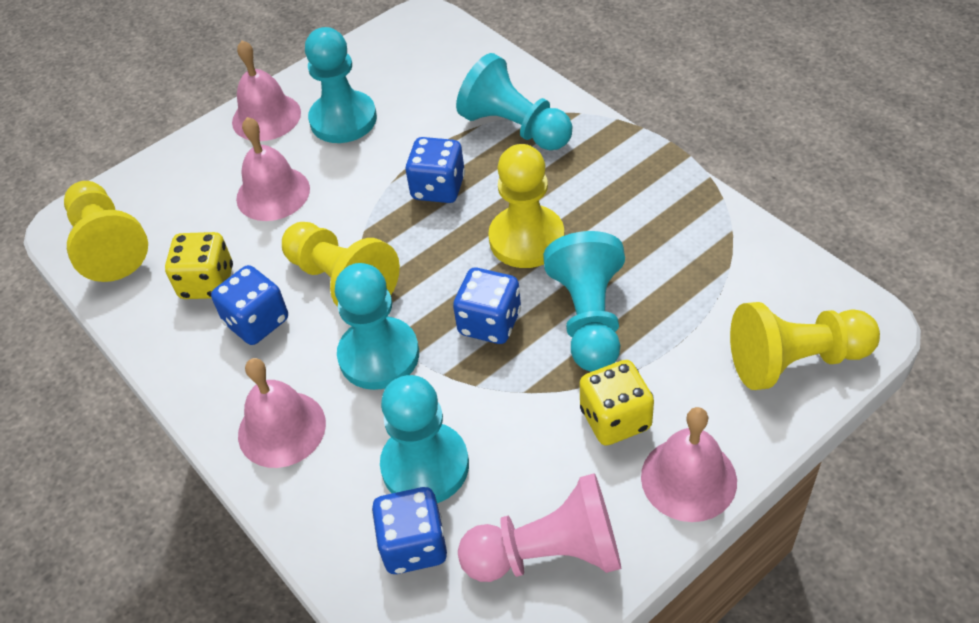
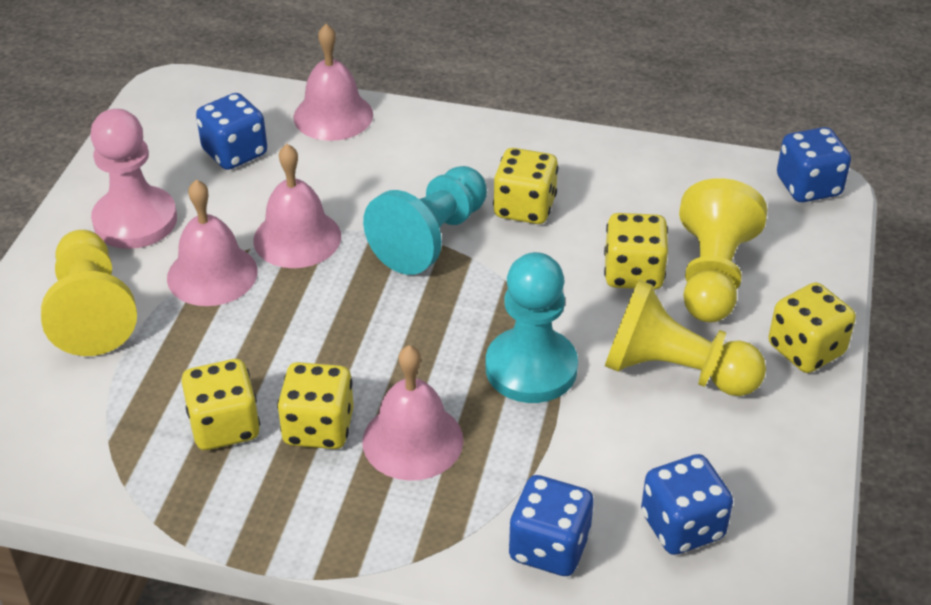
turquoise pawn: [305,27,377,143] [335,263,419,390] [380,375,469,503] [456,53,572,150] [543,231,625,372] = 5 -> [363,166,487,275] [486,252,578,403] = 2
yellow dice: [165,232,233,299] [580,360,654,446] = 2 -> [181,359,260,450] [277,362,354,449] [493,148,558,224] [604,213,668,289] [768,282,856,373] = 5
yellow pawn: [64,181,148,282] [282,222,400,307] [488,144,565,268] [730,302,880,390] = 4 -> [41,230,137,356] [605,280,766,396] [679,178,767,322] = 3

